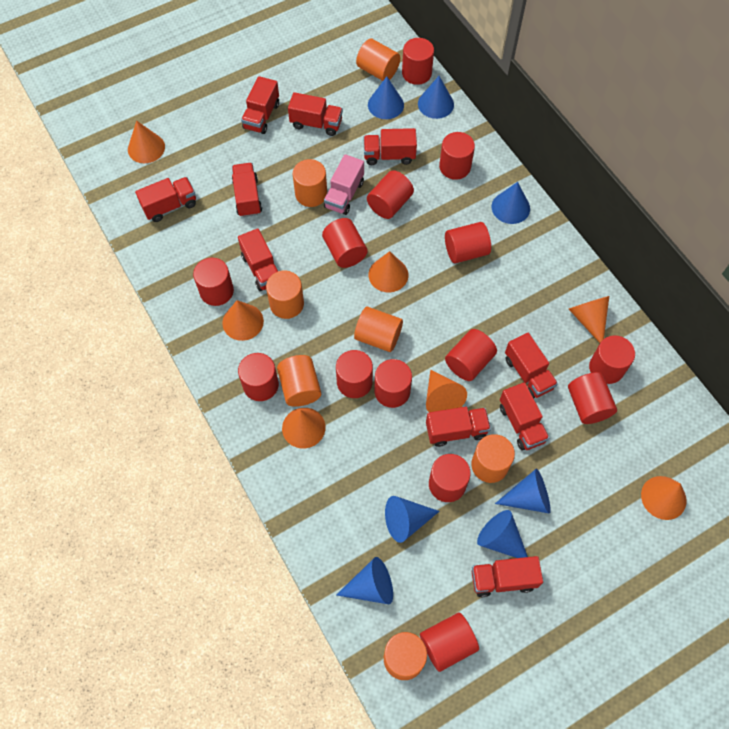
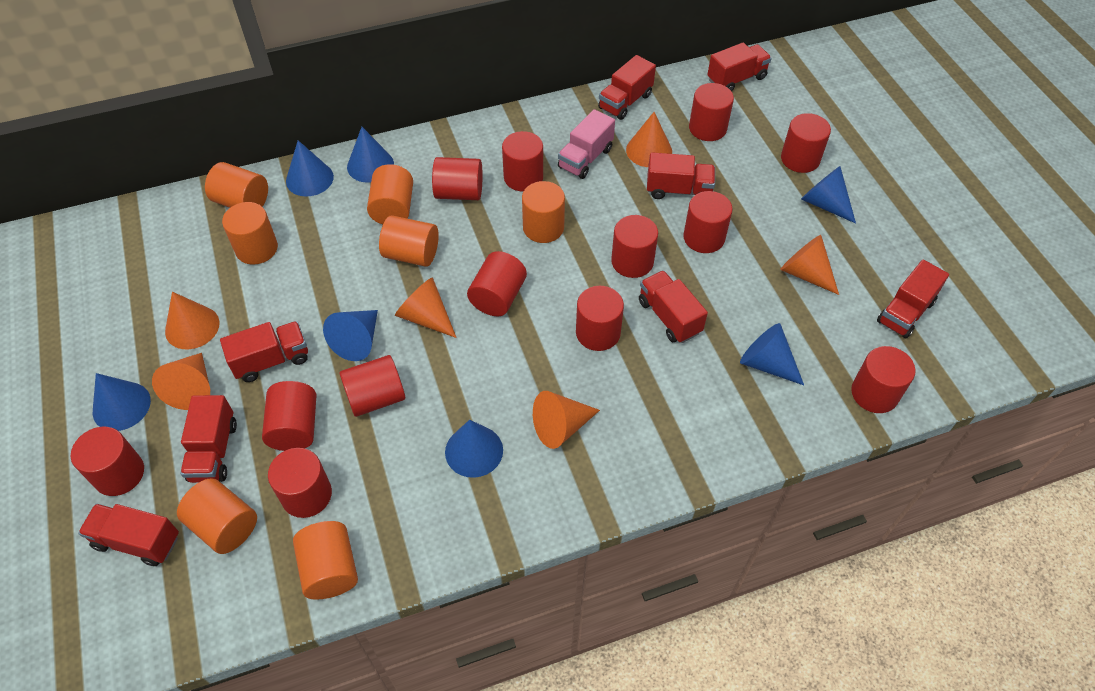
orange cone: [128,120,165,163] [222,300,264,341] [282,408,325,448] [368,251,408,292] [426,370,467,412] [569,296,609,343] [641,476,687,520] = 7 -> [152,353,210,410] [165,292,219,349] [395,278,457,338] [533,391,600,449] [626,112,672,167] [780,235,839,295] = 6
red cylinder: [193,258,234,306] [238,353,279,401] [322,218,368,268] [336,350,373,398] [367,170,414,219] [375,359,412,408] [402,38,434,85] [420,613,479,672] [429,454,471,502] [439,132,475,180] [445,222,491,264] [445,329,497,381] [568,372,617,424] [589,335,635,384] = 14 -> [71,427,144,496] [262,381,317,451] [268,448,332,518] [339,355,405,417] [432,157,483,200] [467,251,527,316] [502,131,543,191] [576,286,624,351] [611,215,658,278] [683,191,733,253] [689,83,734,141] [781,113,831,173] [851,346,916,413] = 13
red truck: [135,177,196,222] [232,163,262,217] [238,228,278,291] [241,76,279,134] [288,92,343,136] [364,128,417,165] [426,407,491,447] [472,556,543,597] [500,382,549,451] [505,333,558,399] = 10 -> [78,504,179,566] [180,395,237,483] [220,321,308,382] [598,55,656,120] [639,270,708,343] [647,152,715,199] [707,43,772,91] [877,259,949,339] = 8

